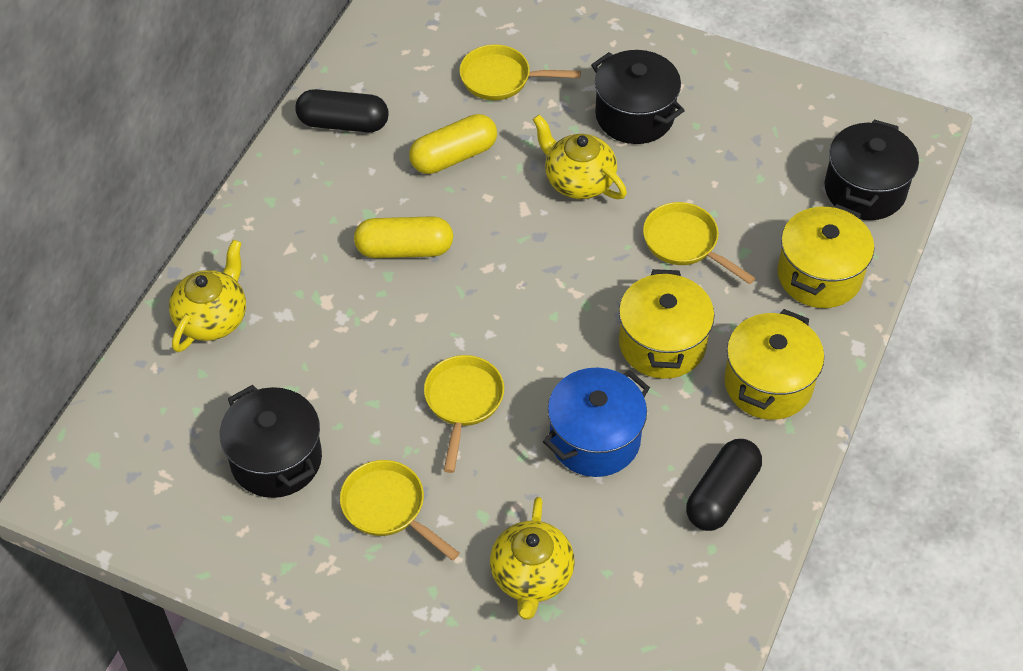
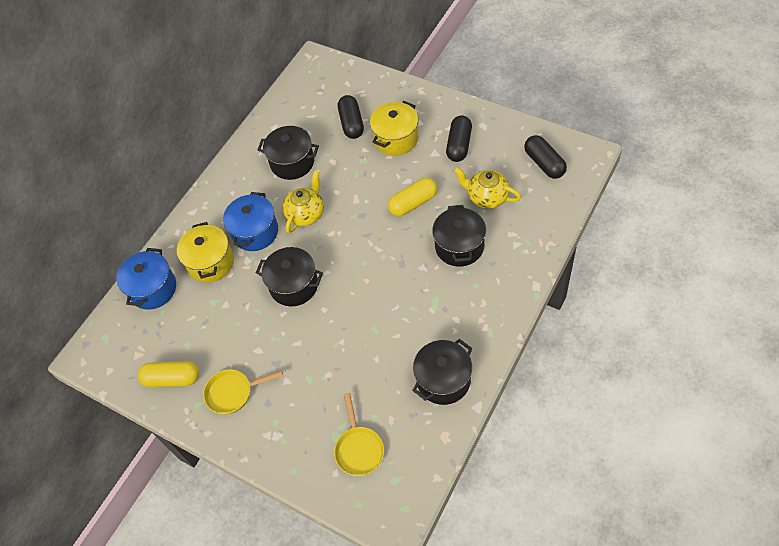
black capsule: [295,89,389,132] [686,439,762,531] = 2 -> [338,95,364,139] [446,115,472,162] [524,135,567,179] = 3
black pot: [220,385,322,498] [591,50,685,144] [825,120,919,220] = 3 -> [256,247,323,306] [257,126,319,180] [412,339,473,405] [432,205,486,267] = 4
blue pot: [543,368,650,477] = 1 -> [116,248,176,310] [223,192,278,251] = 2
yellow pan: [340,460,460,561] [424,355,504,473] [459,44,581,100] [643,202,755,284] = 4 -> [203,369,283,414] [334,393,384,476] = 2
yellow pot: [619,269,715,379] [724,309,824,420] [777,204,874,308] = 3 -> [177,222,234,283] [370,101,418,156] = 2
yellow teapot: [169,240,246,352] [490,497,575,620] [532,114,627,199] = 3 -> [283,171,324,233] [454,167,521,209] = 2

